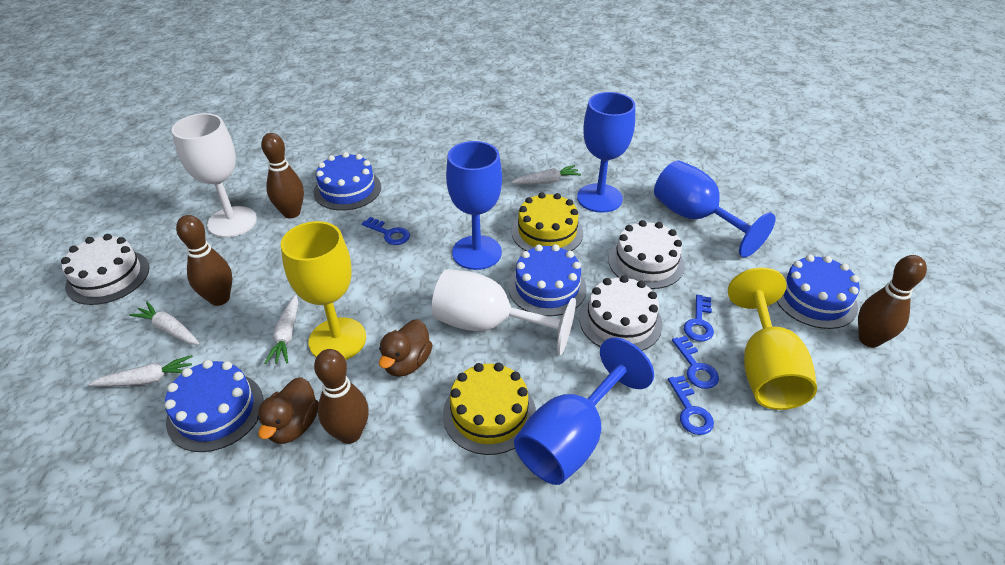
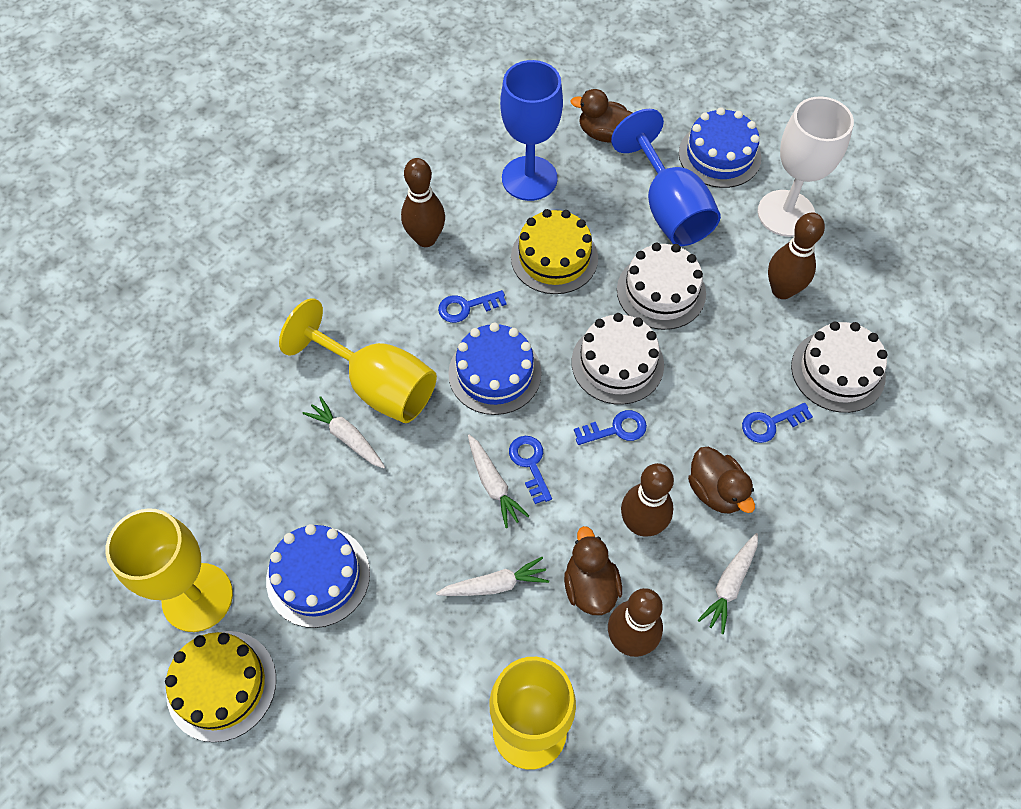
blue cake: [165,360,264,452] [314,152,381,211] [508,244,587,316] [776,255,860,329] = 4 -> [266,524,370,628] [448,323,542,415] [679,107,761,188] = 3
blue goblet: [446,141,502,270] [514,337,654,485] [577,92,635,213] [654,161,775,257] = 4 -> [500,60,563,201] [611,109,721,246] = 2
brown duck: [257,377,319,444] [379,319,432,377] = 2 -> [564,526,622,615] [570,89,633,143] [688,447,755,514] = 3
white goblet: [171,113,257,238] [432,269,576,355] = 2 -> [758,97,854,237] = 1
yellow goblet: [281,221,366,360] [728,267,817,410] = 2 -> [105,508,233,632] [279,298,437,423] [490,657,576,770] = 3

